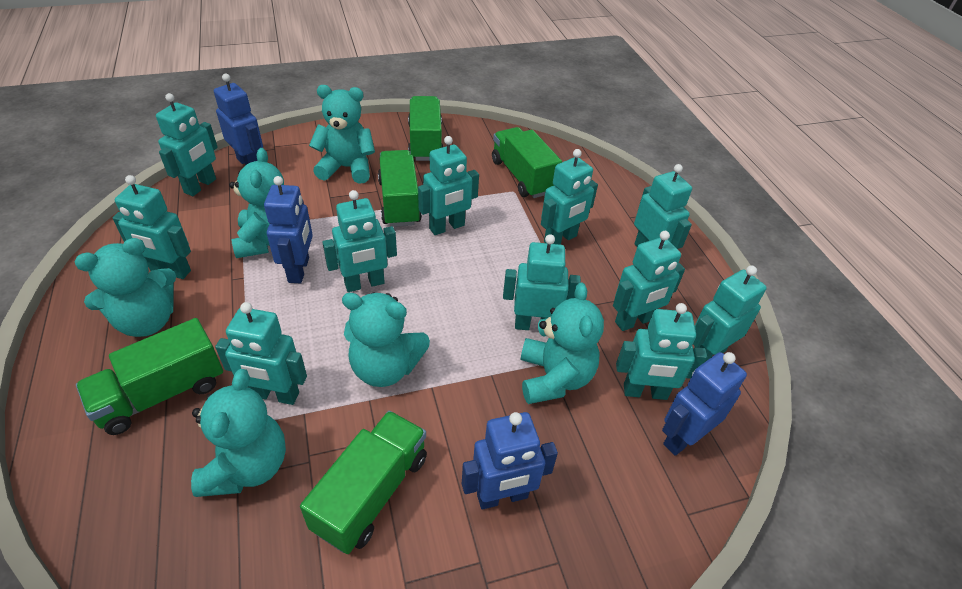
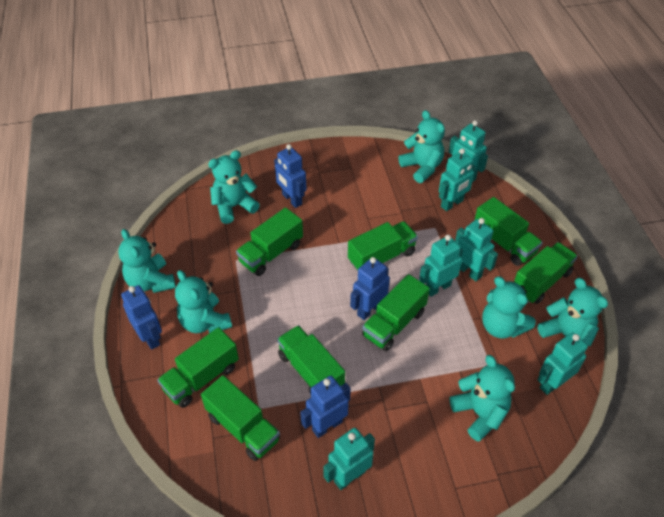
green truck: [76,318,223,435] [300,411,427,554] [378,150,422,227] [408,96,443,161] [492,127,562,198] = 5 -> [157,327,239,408] [201,375,280,461] [236,208,303,276] [277,325,345,394] [348,221,418,272] [362,274,430,351] [475,197,543,266] [514,242,578,304] = 8
turquoise robot: [112,175,191,279] [156,93,218,196] [215,302,307,405] [322,190,397,292] [418,136,479,235] [503,234,581,330] [541,149,598,245] [613,231,685,331] [616,303,707,400] [634,164,692,249] [693,266,767,362] = 11 -> [323,428,375,490] [419,235,463,297] [439,148,477,211] [449,120,488,182] [455,218,498,281] [537,332,588,395] = 6
turquoise teddy bear: [75,238,176,337] [191,369,286,497] [229,148,284,258] [309,85,375,184] [342,293,430,387] [521,282,604,404] = 6 -> [118,229,176,293] [175,270,232,333] [208,150,260,224] [398,110,445,183] [450,355,515,442] [482,276,536,339] [537,278,608,346] = 7

